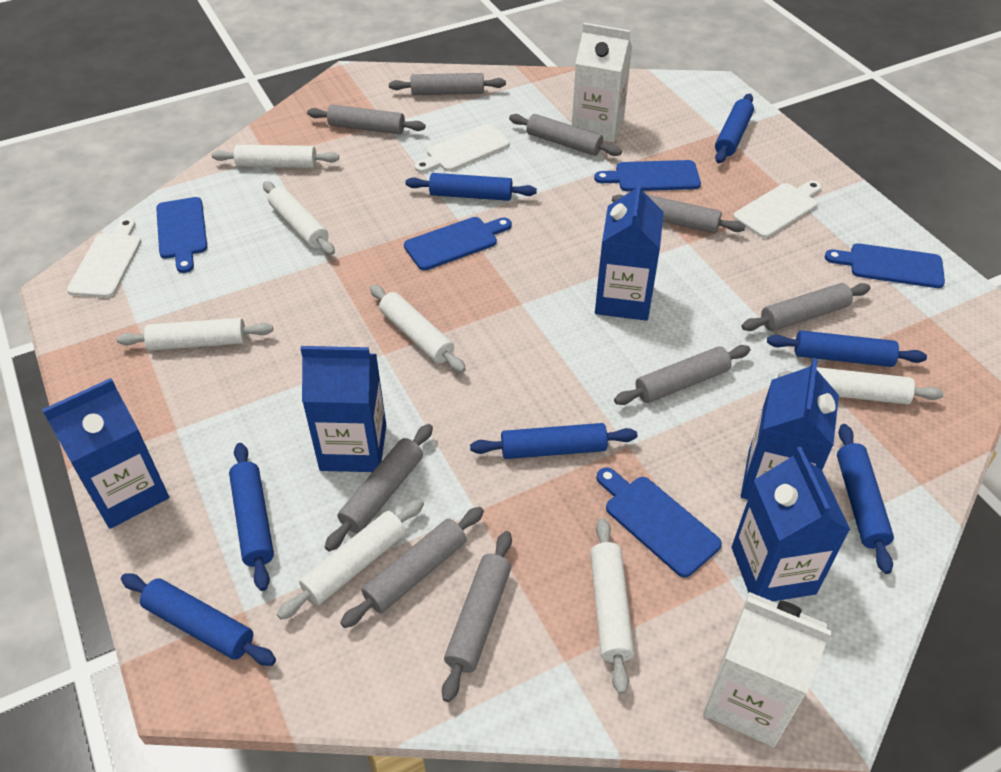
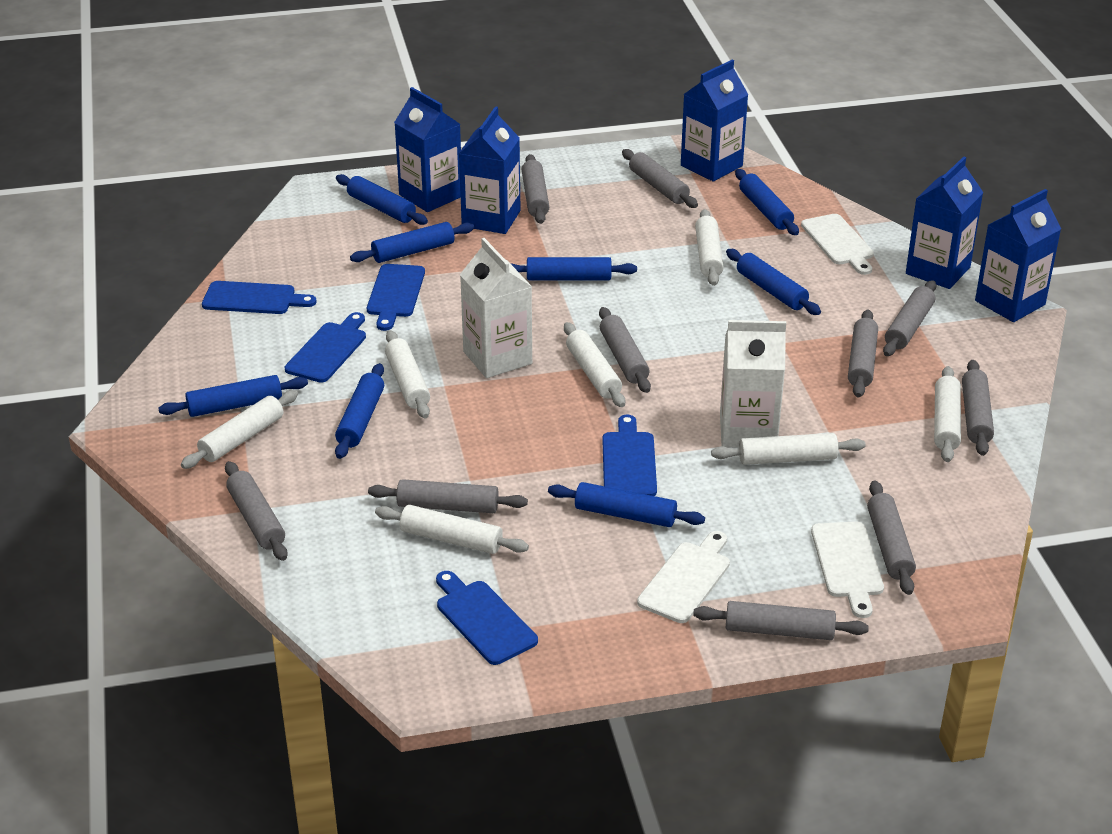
blue rolling pin: [121,573,276,666] [229,443,274,591] [406,173,537,201] [470,423,638,459] [715,94,754,163] [767,330,927,367] [837,424,894,574] = 7 -> [158,375,308,417] [335,363,384,459] [336,174,428,225] [350,222,474,263] [510,257,637,280] [548,482,705,527] [726,249,821,315] [735,169,799,235] = 8
grey rolling pin: [307,104,426,134] [325,424,433,552] [340,507,484,628] [389,73,506,95] [442,531,512,702] [509,114,622,156] [612,194,746,233] [614,345,750,405] [742,283,870,331] = 9 -> [225,461,288,561] [368,479,528,513] [522,154,549,224] [599,307,651,393] [622,149,698,208] [693,601,869,640] [848,310,878,397] [867,480,916,595] [883,280,936,356] [962,360,994,456] = 10

